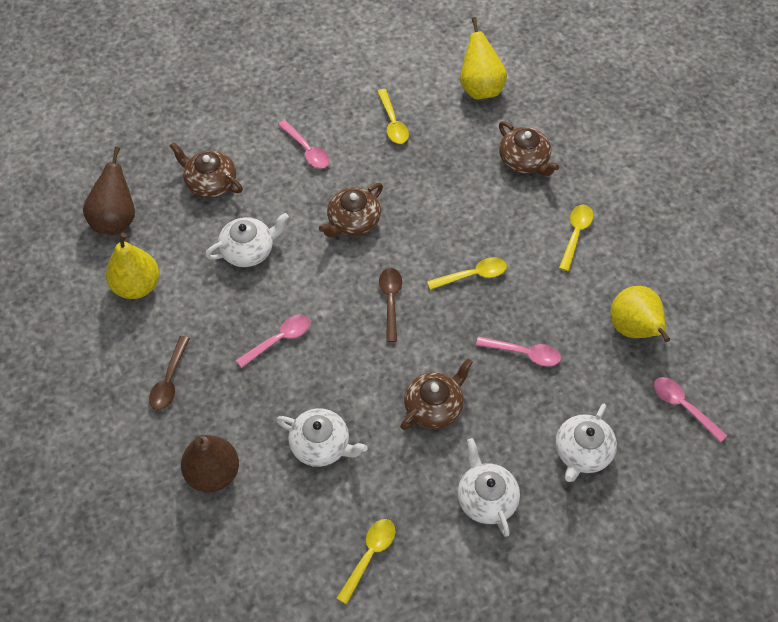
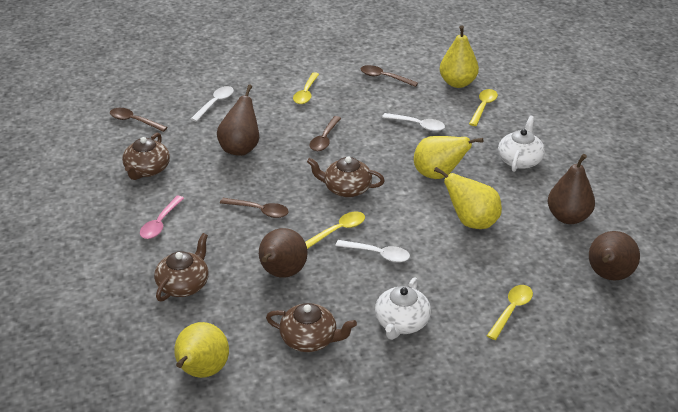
brown pear: [83,146,135,235] [181,435,239,492] = 2 -> [217,84,259,156] [259,228,308,278] [548,154,595,224] [589,231,640,281] = 4
brown spoon: [149,336,190,410] [379,268,402,342] = 2 -> [110,108,168,132] [220,198,289,218] [310,116,341,151] [361,65,418,87] = 4
pink spoon: [236,315,310,368] [278,120,330,168] [476,336,561,366] [654,377,728,443] = 4 -> [140,196,184,239] = 1
white spoon: none = 0 -> [191,86,234,122] [335,240,410,262] [382,113,445,131] = 3
white teapot: [205,213,289,267] [276,408,368,467] [458,438,520,537] [555,404,617,482] = 4 -> [375,277,431,340] [498,115,545,172] = 2
yellow pear: [106,233,159,299] [460,17,507,100] [610,286,670,342] = 3 -> [174,322,229,378] [414,136,483,179] [434,167,502,229] [440,25,479,88] = 4

